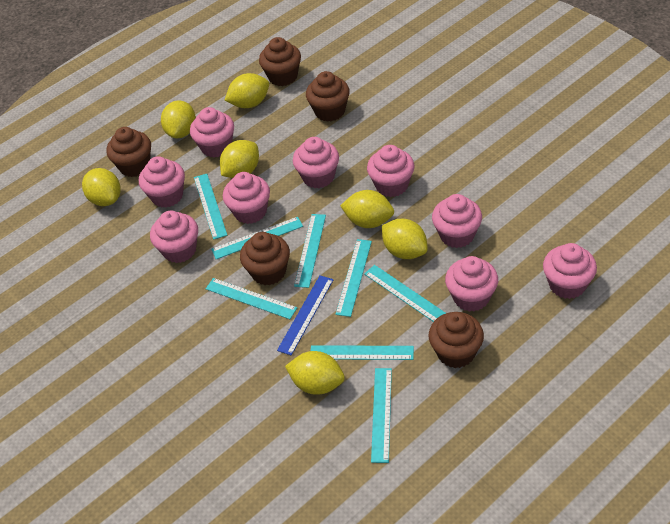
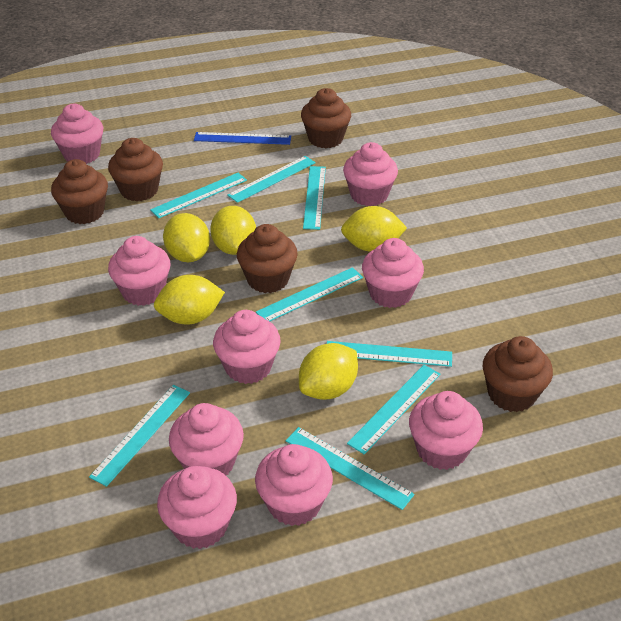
yellow lemon: [82,168,121,206] [161,100,196,138] [220,140,259,178] [224,73,269,108] [285,351,345,395] [340,190,394,228] [382,219,428,259] = 7 -> [154,275,225,325] [163,213,210,262] [210,206,256,255] [299,343,358,400] [341,206,407,252] = 5

